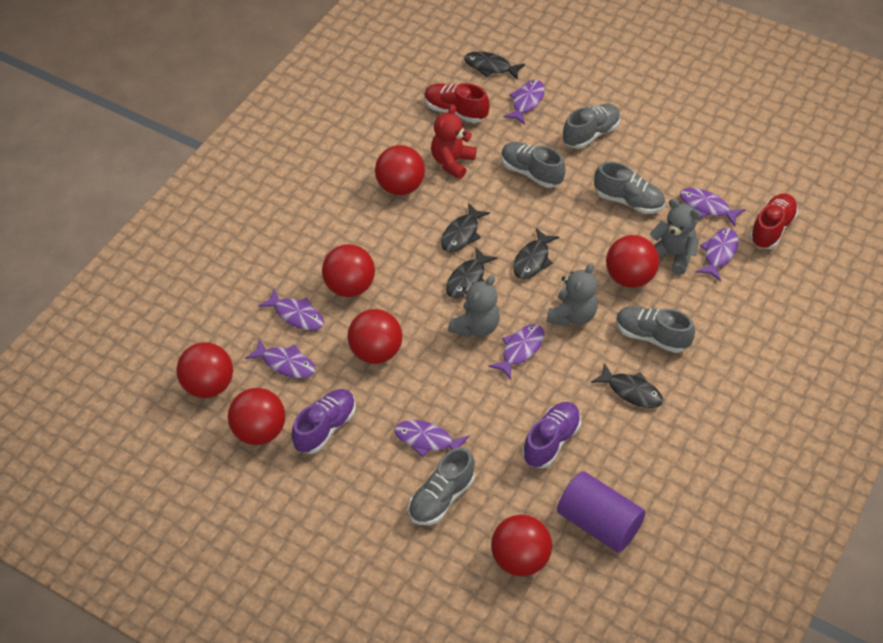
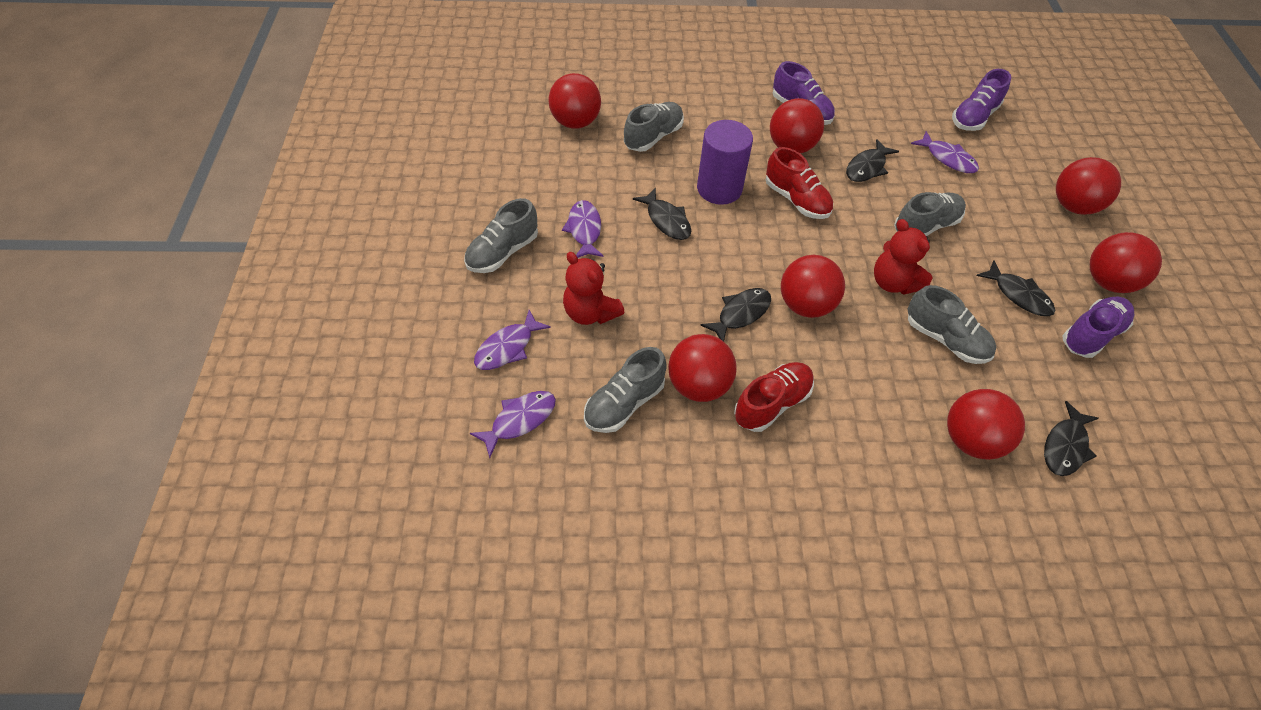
grey teddy bear: [448,275,500,338] [547,263,598,327] [649,199,701,275] = 3 -> none = 0
purple fish: [245,339,316,378] [258,289,324,331] [394,420,470,457] [488,324,544,380] [503,80,545,125] [680,188,746,226] [696,228,739,281] = 7 -> [470,391,556,458] [474,310,551,370] [562,200,604,258] [911,131,979,173] = 4
purple shoe: [292,389,356,454] [522,402,581,468] = 2 -> [773,61,835,125] [952,69,1011,131] [1062,296,1134,358] = 3
red teddy bear: [431,105,477,179] = 1 -> [563,252,625,325] [874,219,933,295] = 2

